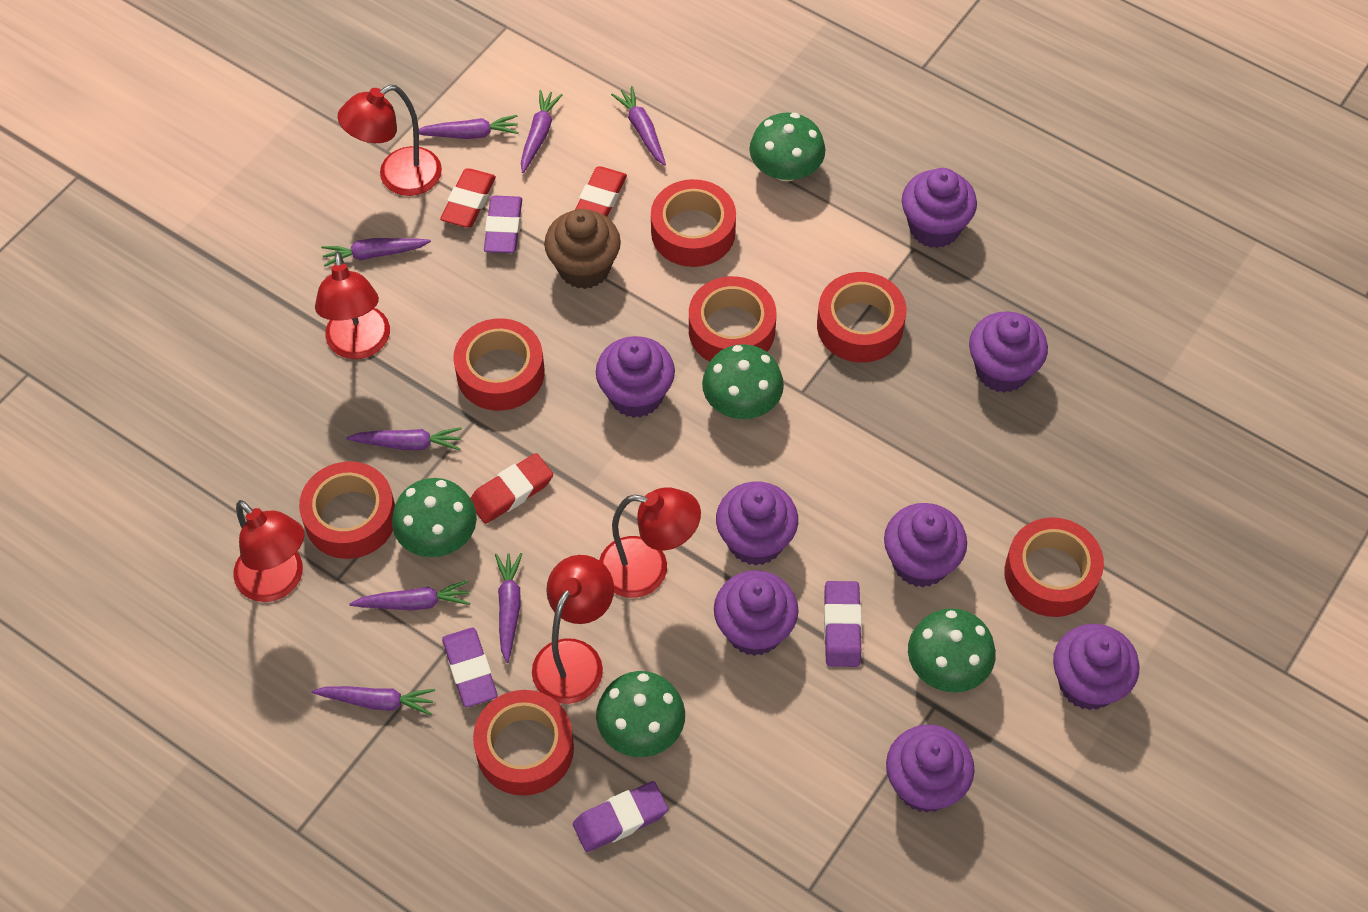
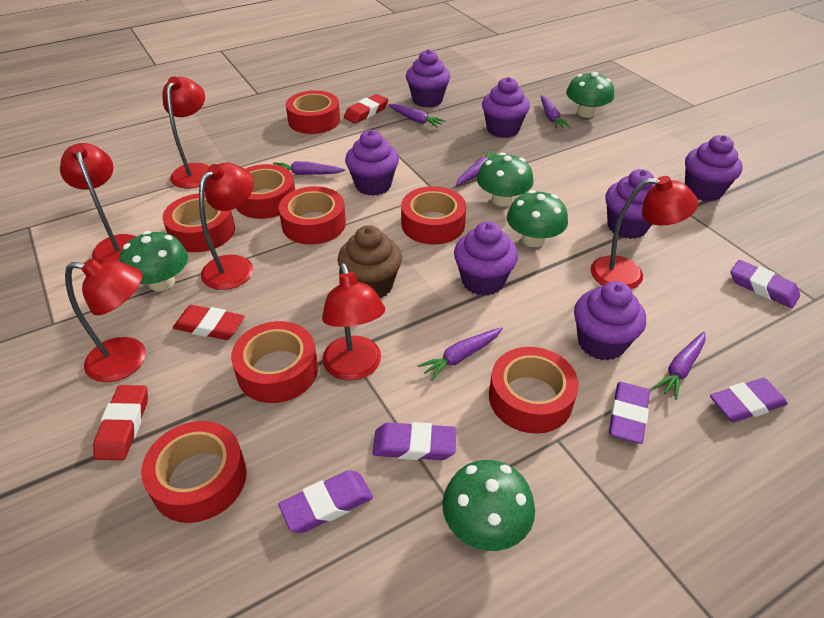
purple carrot: [311,686,435,715] [321,238,431,267] [346,427,462,450] [349,580,470,611] [419,115,519,139] [495,553,522,663] [521,90,563,173] [611,86,666,166] = 8 -> [273,161,345,175] [388,104,446,128] [417,327,503,381] [456,150,497,186] [541,95,570,129] [653,331,706,400] = 6
purple cupcake: [596,336,675,418] [714,570,799,656] [716,482,798,566] [884,503,967,587] [886,725,975,813] [902,168,977,248] [969,311,1048,393] [1053,624,1140,710] = 8 -> [345,130,399,196] [406,49,450,108] [454,221,518,296] [482,77,530,138] [574,281,646,360] [605,169,656,239] [685,135,743,202] = 7
purple eraser: [442,628,497,707] [484,196,522,253] [573,781,668,852] [824,581,862,667] = 4 -> [278,470,373,533] [372,422,456,460] [609,382,650,444] [710,378,788,422] [730,260,800,308] = 5
red lamp: [233,500,304,602] [315,251,390,359] [337,85,442,196] [532,555,614,704] [599,488,701,598] = 5 -> [60,143,137,264] [65,259,146,382] [162,76,209,188] [199,163,254,290] [322,263,385,381] [590,176,698,289] = 6
red tape: [299,461,395,559] [453,318,544,411] [473,690,574,796] [651,179,736,267] [689,276,776,362] [817,272,907,363] [1004,517,1104,617] = 7 -> [141,421,247,523] [162,193,235,252] [231,321,318,403] [236,164,295,219] [279,186,346,245] [286,90,340,134] [401,186,466,245] [489,347,579,434] = 8

